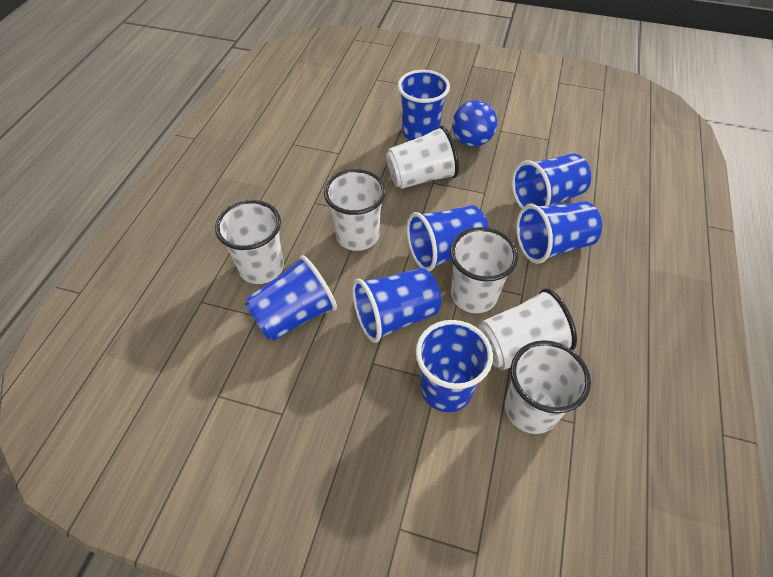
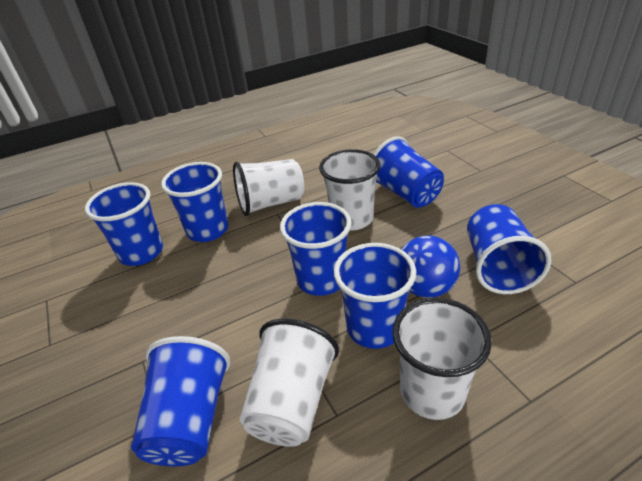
white cup: [215,200,284,284] [324,169,386,251] [386,125,459,189] [450,227,518,313] [479,288,577,370] [505,340,591,434] = 6 -> [233,159,304,216] [240,319,339,447] [319,149,381,231] [392,298,492,420] = 4

